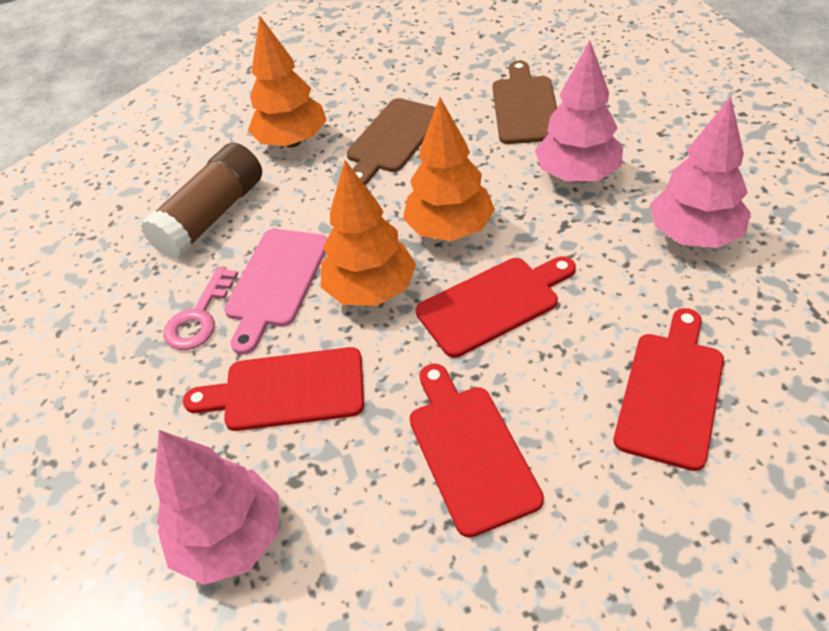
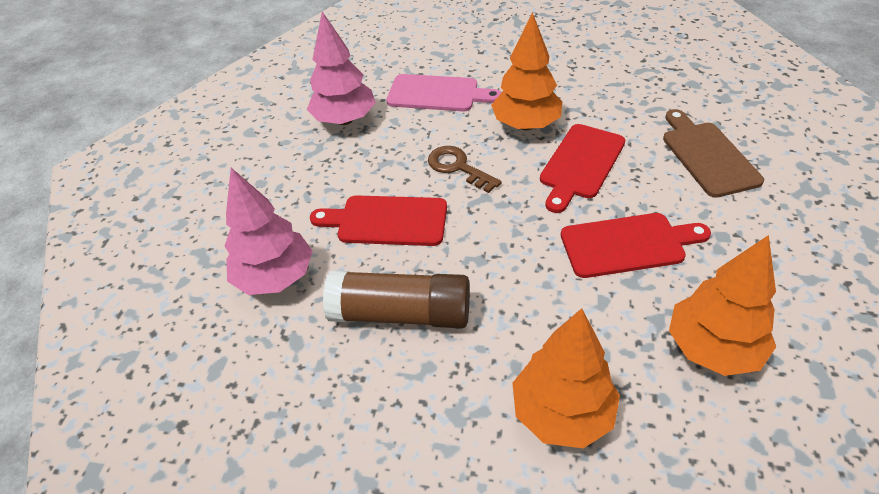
brown cutting board: [347,98,436,185] [493,60,557,144] = 2 -> [663,109,764,198] = 1
brown key: none = 0 -> [428,146,502,193] = 1
pink key: [163,267,238,350] = 1 -> none = 0
pink tree: [154,430,279,585] [535,40,623,182] [650,96,751,248] = 3 -> [225,168,313,295] [307,11,376,125] = 2
red cutting board: [183,347,364,431] [409,364,544,538] [416,257,576,358] [614,308,724,471] = 4 -> [310,195,447,246] [540,124,625,213] [561,213,711,278] = 3

